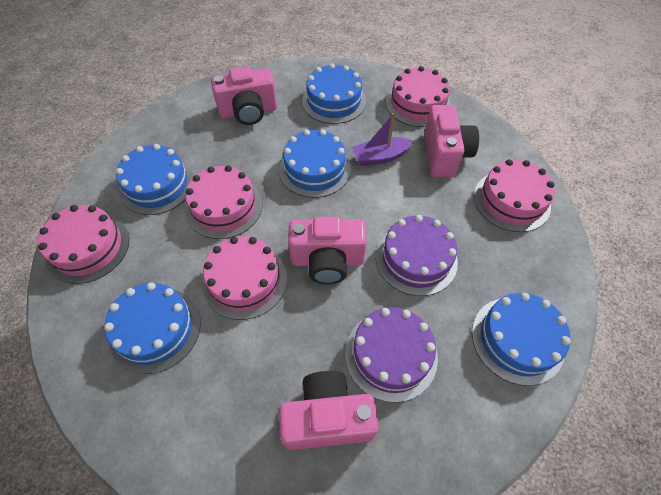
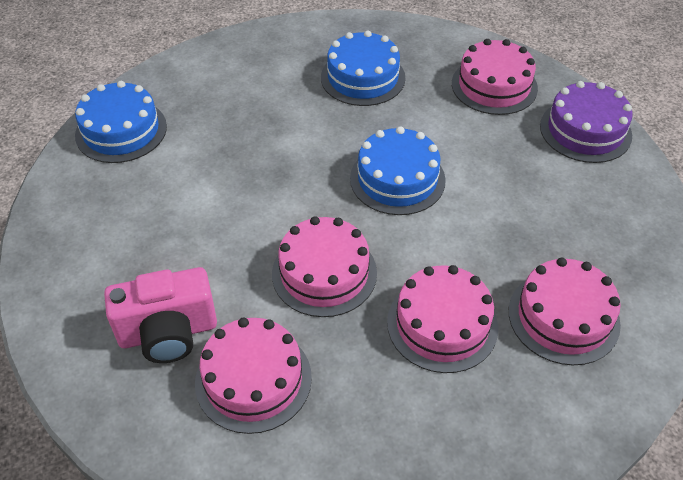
blue cake: [104,283,201,374] [116,144,194,215] [279,129,351,198] [302,63,366,124] [472,293,571,386] = 5 -> [75,81,167,163] [321,30,406,106] [350,126,446,215] = 3
pink camera: [211,66,277,125] [279,371,379,450] [288,217,367,284] [424,105,479,177] = 4 -> [104,267,217,363] = 1
purple boat: [352,113,414,166] = 1 -> none = 0
purple cake: [345,307,438,403] [376,215,458,296] = 2 -> [540,81,633,163] = 1

